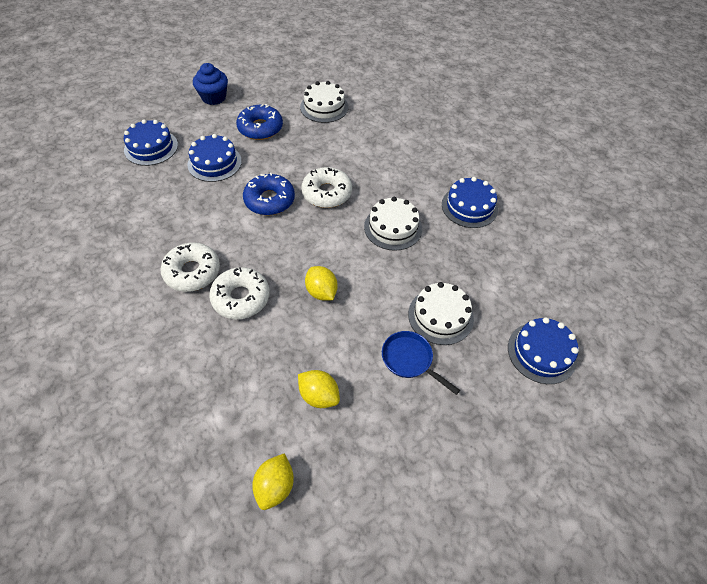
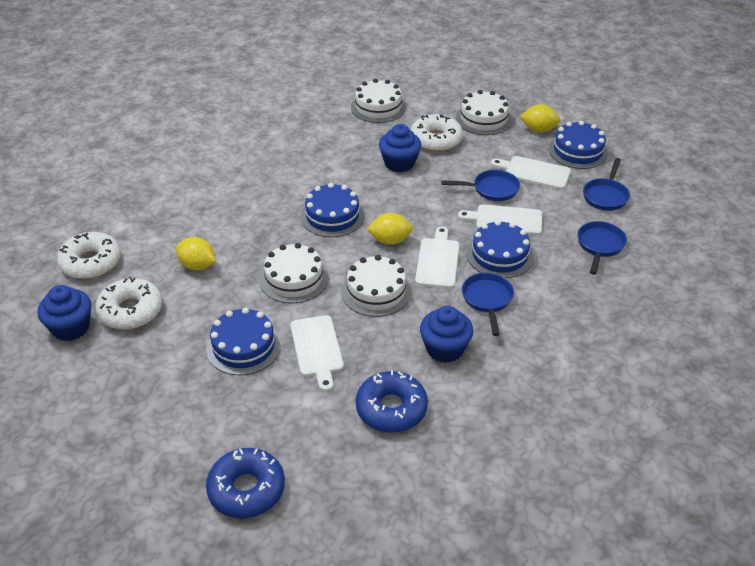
blue cupcake: [193,63,228,105] = 1 -> [37,285,91,341] [379,124,421,172] [420,306,473,363] = 3
blue pan: [382,331,460,395] = 1 -> [442,170,520,201] [462,273,514,336] [577,221,627,275] [583,158,630,211] = 4
white cake: [300,81,349,123] [364,197,422,251] [408,282,474,345] = 3 -> [260,243,329,304] [341,255,411,317] [351,79,406,123] [456,90,512,135] = 4
white cutting board: none = 0 -> [290,315,344,391] [415,227,459,288] [458,204,542,235] [491,156,571,189] = 4

